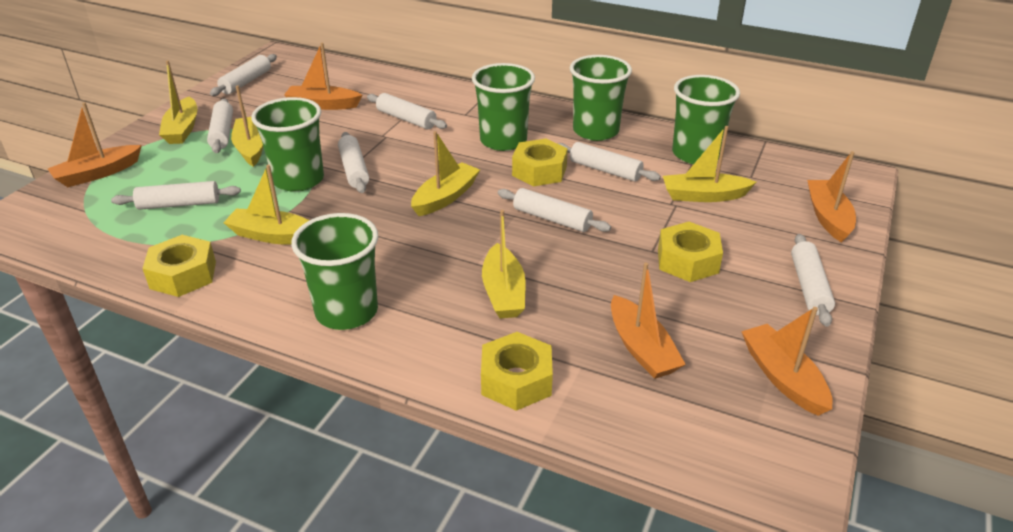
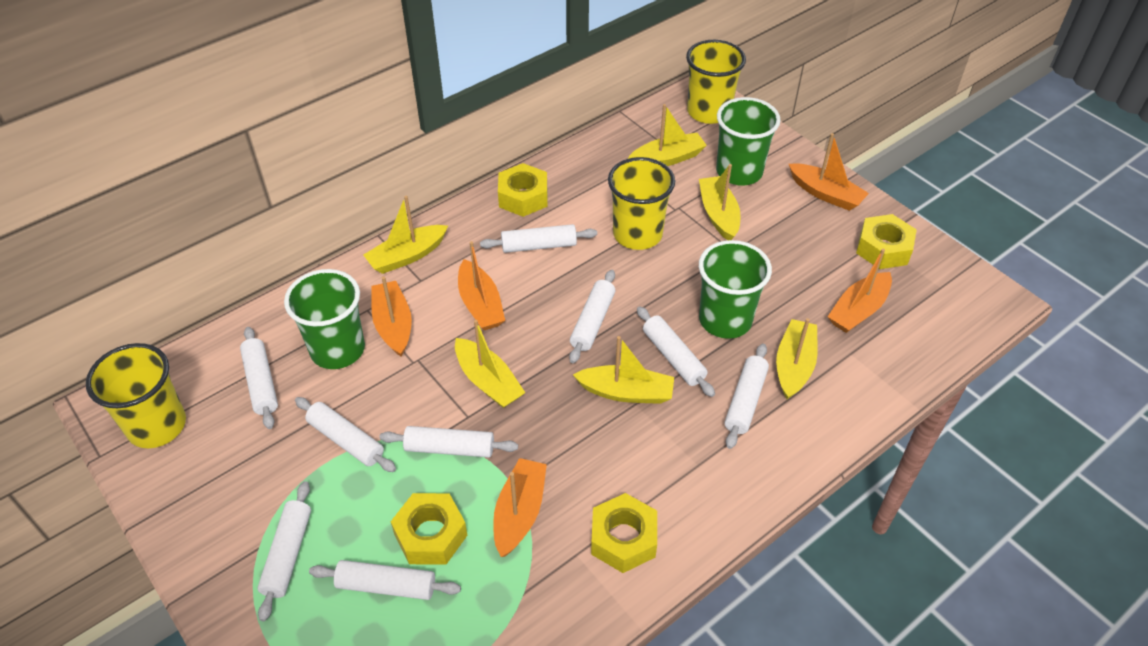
green cup: [251,97,324,192] [291,213,378,330] [472,63,535,151] [570,55,632,141] [672,75,740,164] = 5 -> [284,269,365,369] [699,240,772,339] [716,97,781,186] = 3
white rolling pin: [111,181,241,210] [207,98,233,153] [210,54,277,96] [338,132,369,193] [367,93,447,129] [498,188,611,232] [557,142,661,182] [791,234,835,327] = 8 -> [240,327,278,429] [257,481,311,621] [295,397,396,472] [309,560,461,600] [379,426,518,458] [480,224,597,253] [569,270,615,363] [637,306,715,397] [725,344,769,449] = 9
yellow cup: none = 0 -> [86,343,186,448] [608,157,675,250] [686,40,746,124] = 3

